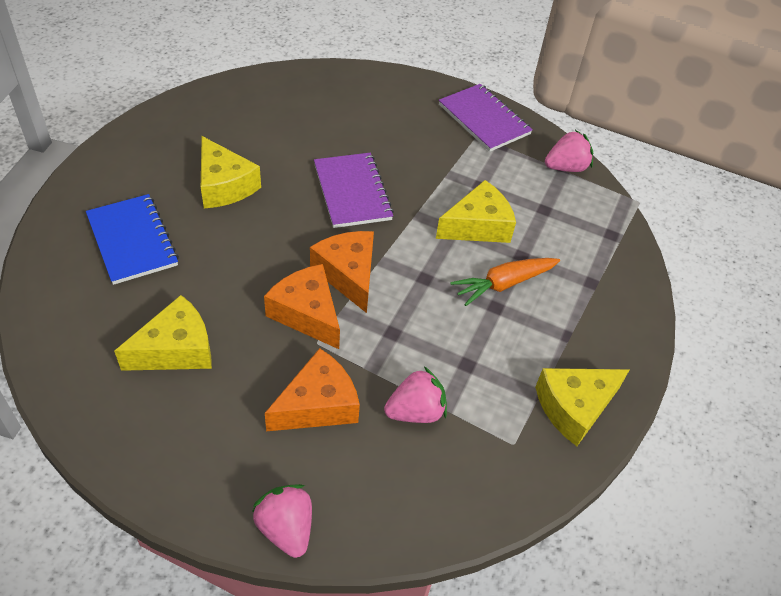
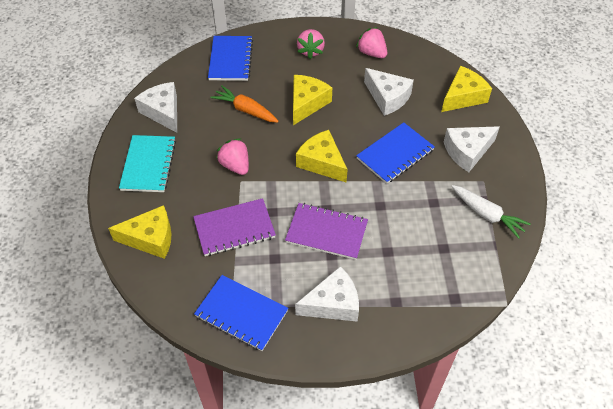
blue notebook: [86,194,179,285] = 1 -> [194,275,288,351] [208,36,253,81] [356,122,435,184] = 3
orange cheese: [264,264,340,349] [265,348,360,431] [310,231,374,313] = 3 -> none = 0
turquoise notebook: none = 0 -> [119,135,176,192] = 1
white carrot: none = 0 -> [452,185,531,239] = 1
white cheese: none = 0 -> [134,82,177,133] [295,266,359,322] [364,68,414,116] [444,126,500,172] = 4

